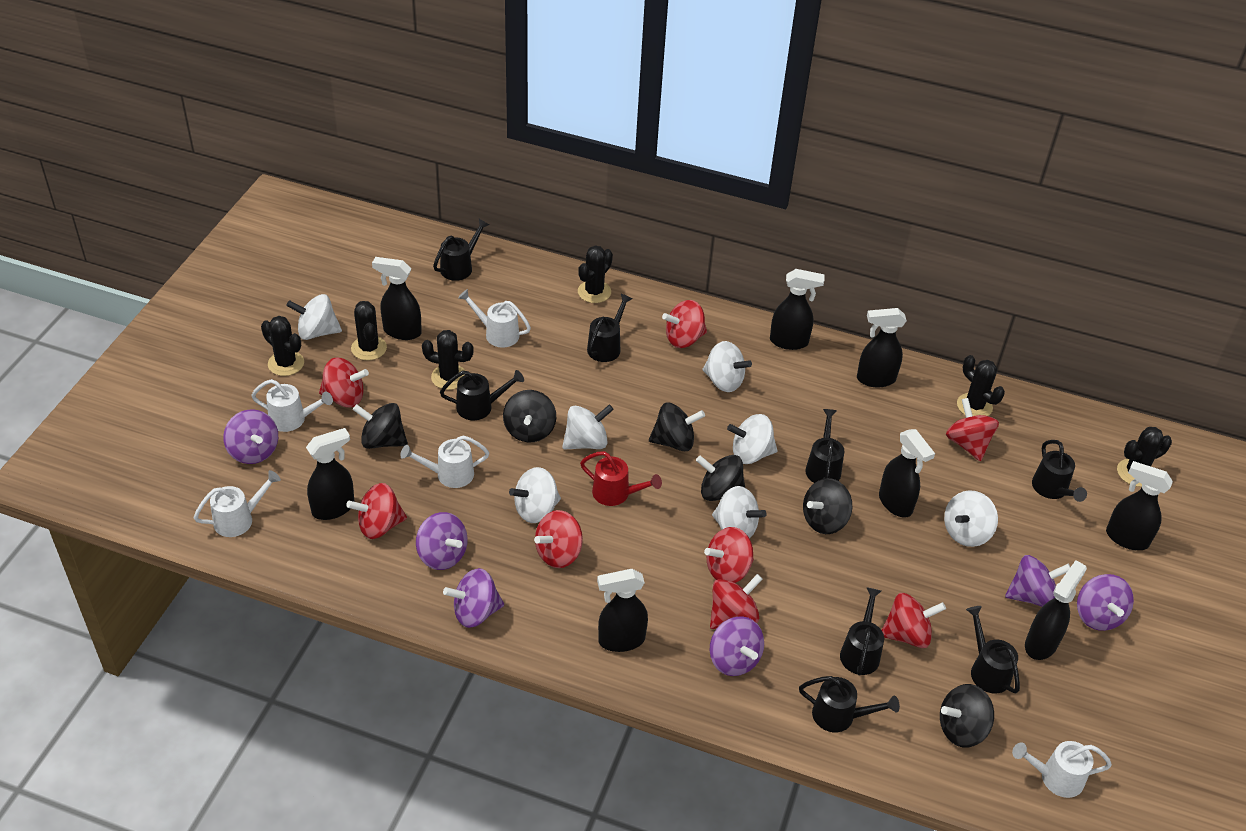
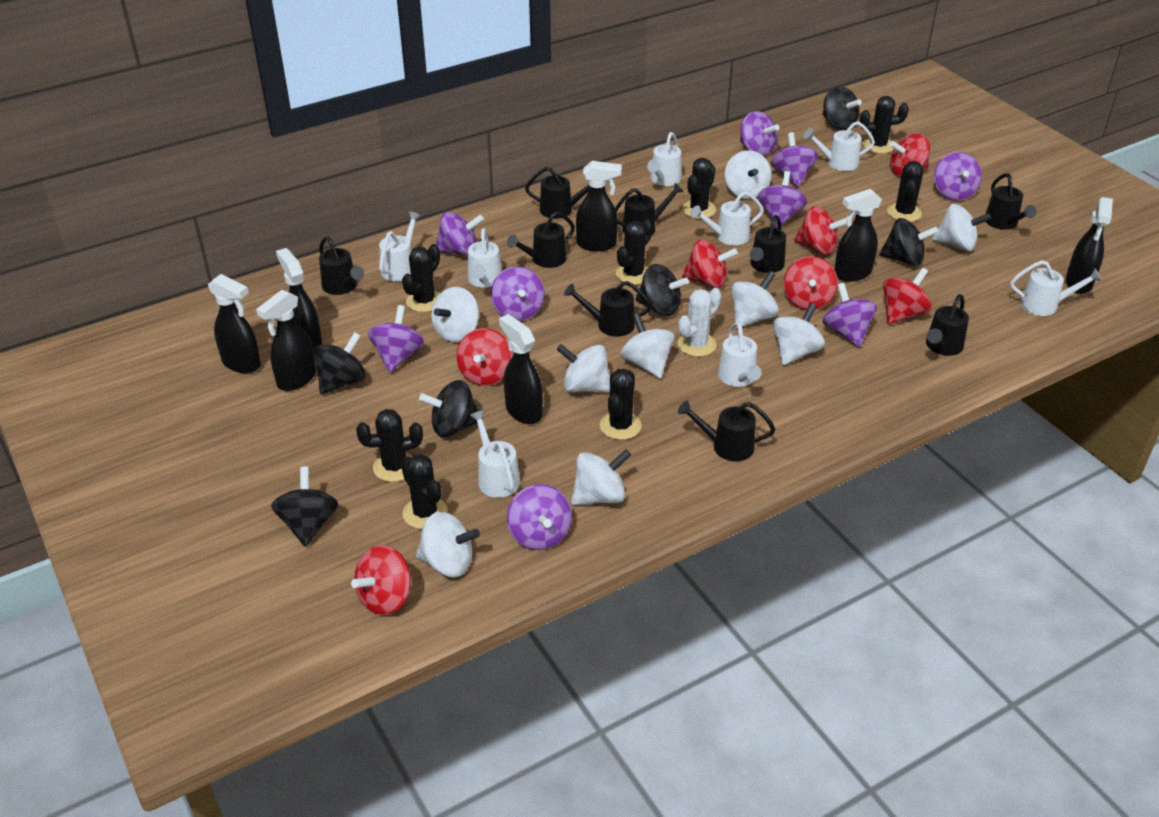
black cactus: [261,316,304,376] [351,301,387,360] [422,330,474,390] [578,245,613,303] [957,355,1005,416] [1117,427,1172,487] = 6 -> [356,409,423,482] [401,454,448,529] [402,244,440,312] [600,369,642,440] [616,219,653,285] [682,158,716,219] [860,96,909,154] [887,161,924,222] = 8
black spray bottle: [306,428,354,520] [372,257,422,340] [597,569,648,652] [770,269,825,350] [857,308,907,387] [879,429,935,517] [1025,560,1087,660] [1106,461,1173,550] = 8 -> [208,274,261,373] [256,290,316,391] [276,248,322,351] [499,314,543,424] [576,161,622,251] [834,189,882,281] [1066,197,1113,294] = 7
black watering can: [433,219,489,281] [440,370,524,420] [587,294,632,362] [799,676,900,732] [805,409,844,483] [840,587,884,675] [966,606,1020,694] [1032,440,1087,502] = 8 -> [319,236,364,295] [507,211,575,268] [525,167,590,219] [564,281,652,337] [615,183,684,236] [678,401,776,461] [750,215,786,273] [926,294,969,356] [985,173,1037,230] = 9
purple spinning top: [223,409,278,464] [416,512,468,570] [443,568,504,628] [710,616,764,676] [1005,555,1070,607] [1077,574,1134,631] = 6 -> [368,305,424,372] [436,212,484,256] [491,266,545,321] [507,484,572,550] [740,111,779,156] [758,171,807,228] [771,132,818,187] [823,283,877,348] [934,152,982,201] = 9
red spinning top: [319,358,369,408] [346,483,407,539] [534,510,583,568] [662,300,707,348] [704,527,754,583] [710,574,762,629] [882,593,946,648] [946,398,999,461] = 8 -> [351,545,411,615] [456,328,513,386] [682,239,738,288] [783,256,838,310] [794,206,847,255] [883,268,932,324] [890,134,930,177] = 7
red watering can: [580,451,662,506] = 1 -> none = 0
white cactus: none = 0 -> [678,288,721,357] = 1
white spinning top: [286,294,342,340] [509,467,561,523] [562,404,614,449] [702,341,752,392] [712,486,767,538] [727,414,778,464] [944,490,998,547] = 7 -> [416,512,480,577] [431,287,479,342] [557,344,610,392] [571,449,631,505] [621,313,674,379] [725,150,771,199] [731,271,779,328] [773,303,825,365] [932,204,992,251] = 9
white watering can: [193,470,281,537] [251,379,333,432] [400,436,489,488] [458,289,531,348] [1012,741,1112,798] = 5 -> [379,211,421,281] [468,228,502,288] [470,410,520,498] [647,132,681,186] [690,191,764,245] [718,322,762,387] [803,121,875,171] [1010,260,1102,316] = 8

